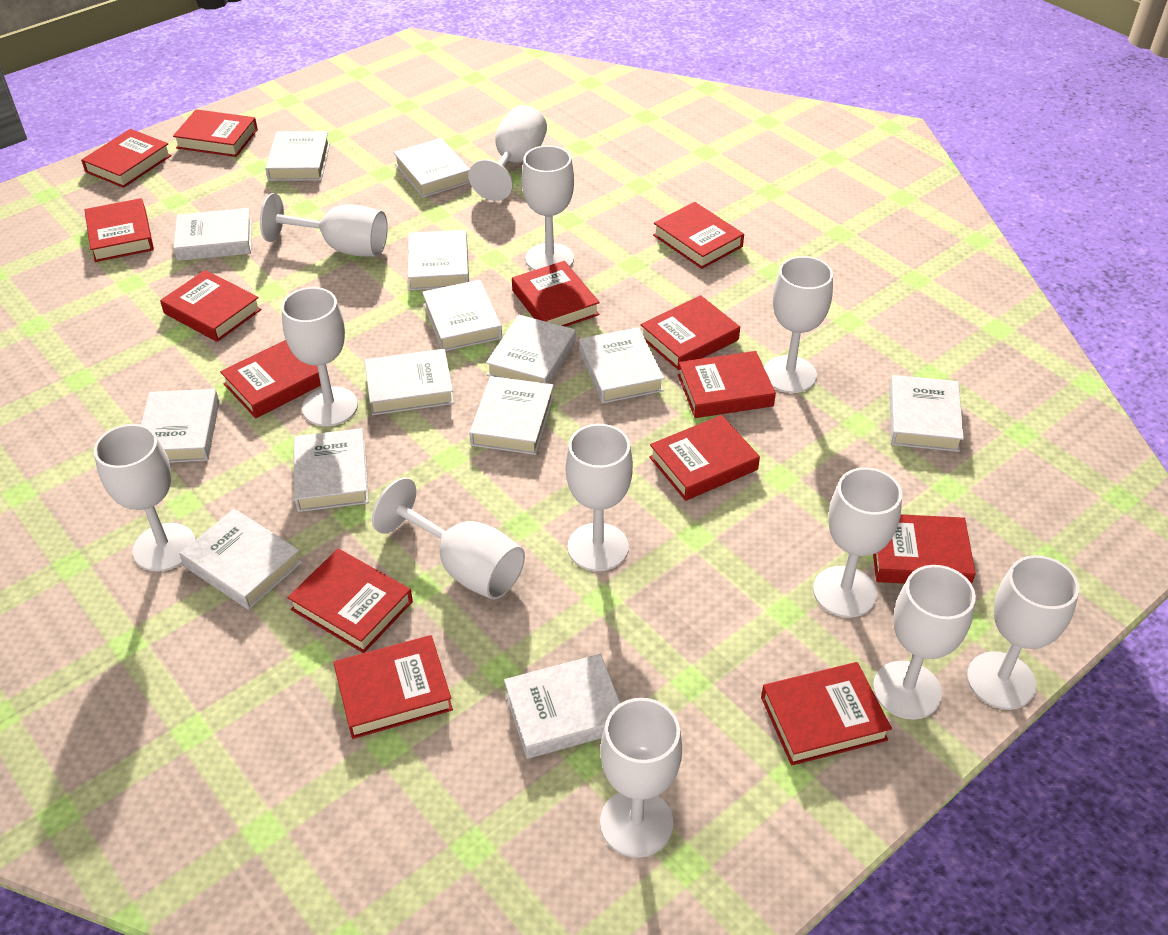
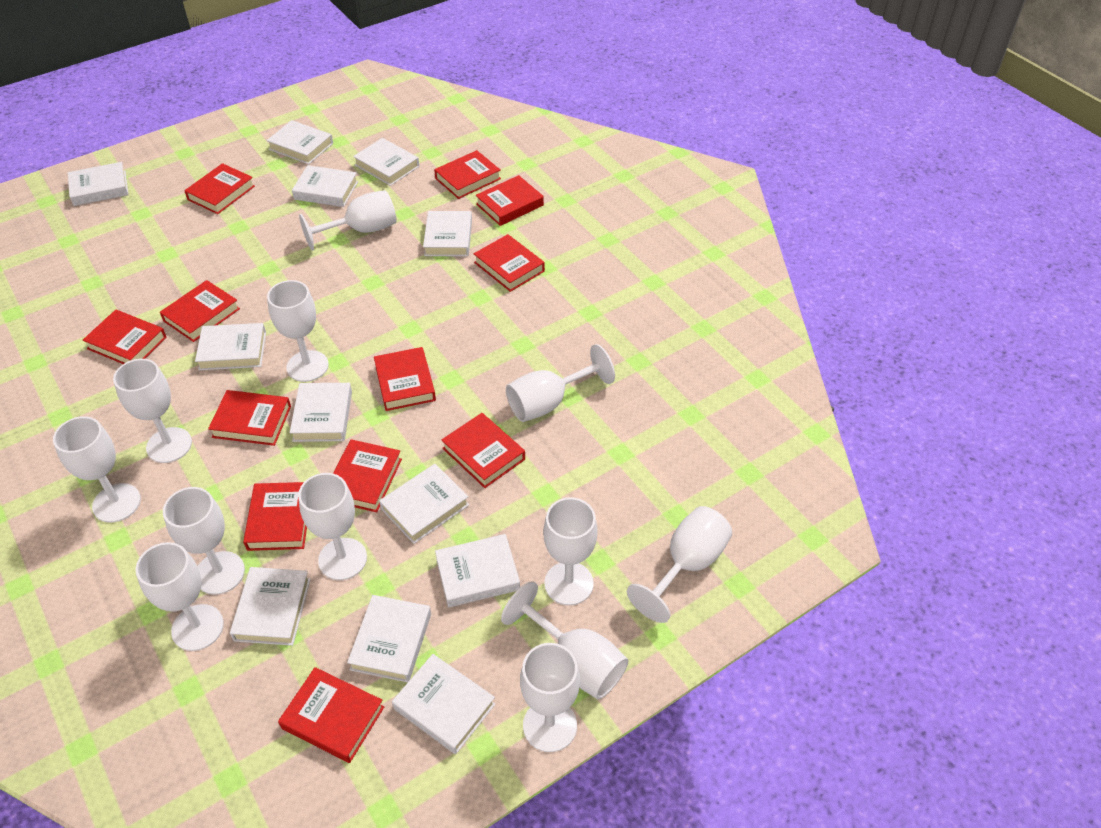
red book: [81,129,172,188] [84,198,154,262] [160,270,262,342] [173,109,258,157] [220,340,321,418] [287,549,413,653] [333,635,453,739] [512,261,600,327] [641,295,740,370] [649,415,760,501] [653,202,744,269] [678,351,776,418] [761,662,892,766] [873,514,976,584] = 14 -> [83,310,167,364] [160,280,240,342] [184,163,255,214] [208,390,291,446] [243,482,307,551] [278,667,384,763] [333,439,402,512] [374,347,436,411] [434,150,501,199] [442,413,525,488] [474,234,545,292] [475,175,544,226] = 12
white book: [141,389,219,463] [173,208,252,261] [179,509,302,610] [265,131,330,181] [294,428,369,512] [364,349,454,415] [393,138,470,198] [408,230,469,290] [422,280,502,351] [469,376,554,455] [486,315,576,384] [504,654,620,759] [579,327,664,403] [889,375,964,452] = 14 -> [68,162,129,206] [195,323,266,370] [230,567,311,646] [267,120,333,164] [290,383,352,442] [292,165,358,207] [347,595,431,682] [353,138,419,186] [379,464,469,544] [392,654,495,754] [423,211,472,257] [435,534,520,607] = 12

